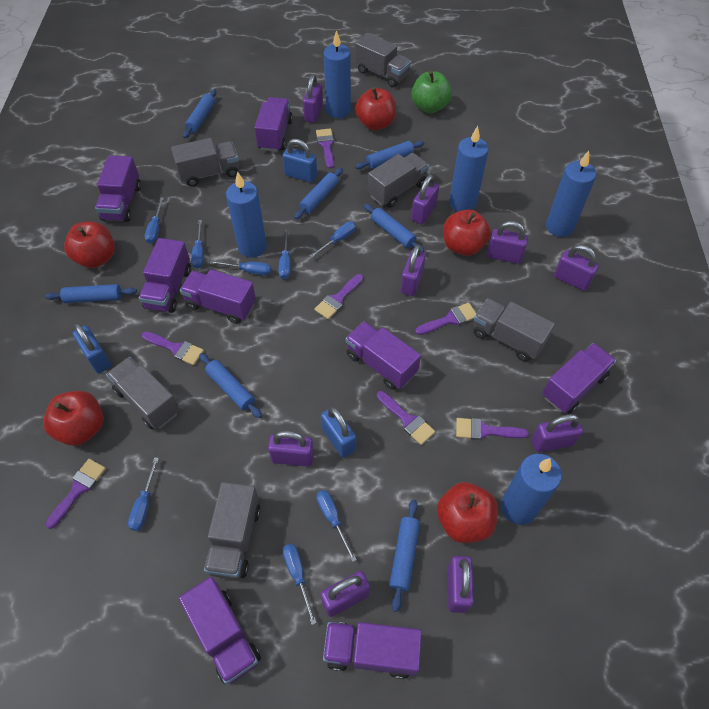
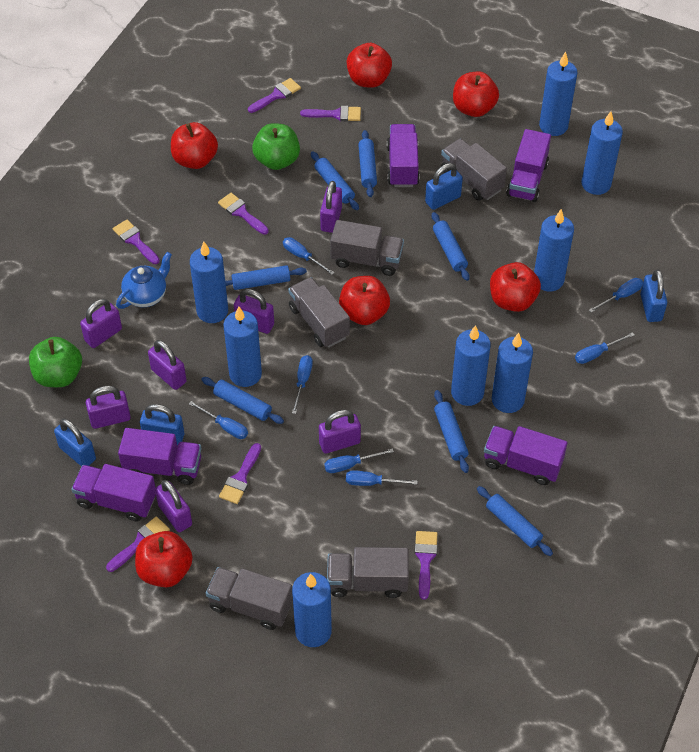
blue candle: [226,172,267,258] [324,30,351,118] [449,126,489,212] [501,454,562,525] [546,151,596,237] = 5 -> [190,242,228,323] [224,306,262,387] [292,572,332,647] [451,325,491,406] [492,333,533,413] [534,209,574,292] [539,52,578,136] [581,111,623,195] = 8
blue padlock: [73,323,111,373] [282,139,317,183] [321,407,356,458] = 3 -> [54,419,96,467] [140,404,184,445] [425,163,463,210] [641,269,667,322] = 4
blue screwdriver: [128,457,159,531] [145,197,164,244] [191,220,204,269] [210,261,271,276] [279,230,291,279] [283,544,317,625] [310,221,356,258] [316,490,357,562] = 8 -> [189,401,248,439] [283,237,335,275] [292,355,313,414] [324,448,394,473] [346,470,418,486] [575,332,634,364] [589,278,643,313] = 7
blue teapot: none = 0 -> [116,252,172,309] = 1
green apple: [412,71,452,113] = 1 -> [29,337,82,387] [252,123,300,170] = 2
grey truck: [106,357,180,429] [171,138,239,187] [204,482,261,580] [355,33,411,87] [368,153,429,208] [473,298,555,361] = 6 -> [206,567,293,630] [288,277,350,347] [327,547,409,598] [330,220,404,276] [441,139,507,201] = 5
purple padlock: [268,431,314,467] [303,75,323,123] [320,571,370,617] [401,245,426,296] [411,175,439,224] [448,556,474,613] [487,221,528,264] [532,414,583,452] [554,245,599,291] = 9 -> [80,299,122,348] [86,386,131,429] [148,340,187,390] [155,480,192,532] [234,289,274,334] [319,410,361,454] [320,181,342,233] = 7
purple truck: [95,155,141,222] [139,238,191,313] [179,577,261,685] [180,269,256,324] [255,97,293,152] [323,622,422,679] [345,321,421,390] [542,343,616,414] = 8 -> [71,464,156,522] [118,428,201,485] [387,124,420,187] [484,426,567,485] [506,129,551,202] = 5
red apple: [43,391,103,446] [64,221,115,268] [355,87,396,130] [437,482,498,543] [443,209,491,256] = 5 -> [135,531,193,587] [171,122,218,169] [339,276,390,325] [347,43,392,88] [453,71,499,117] [490,262,541,312] = 6

